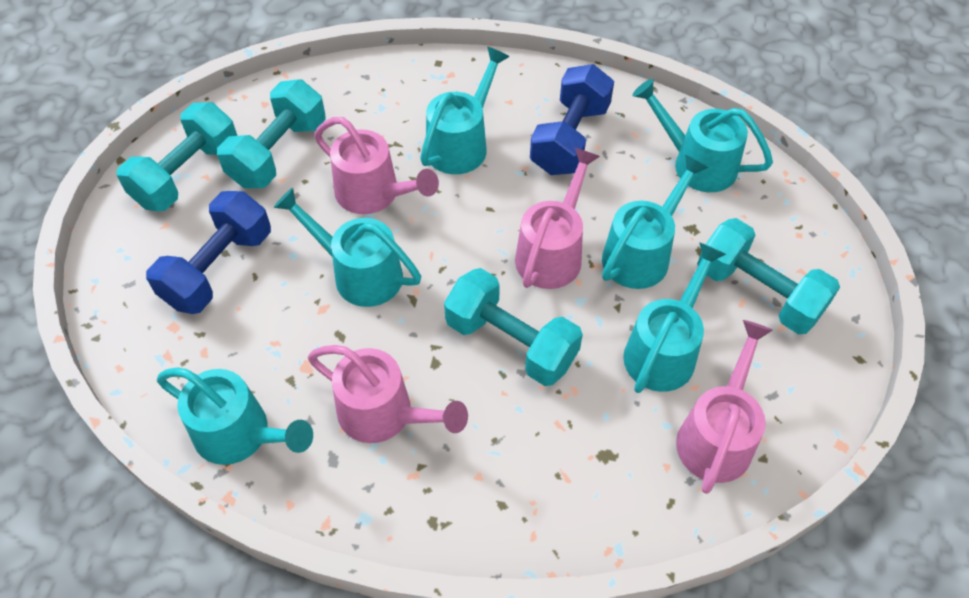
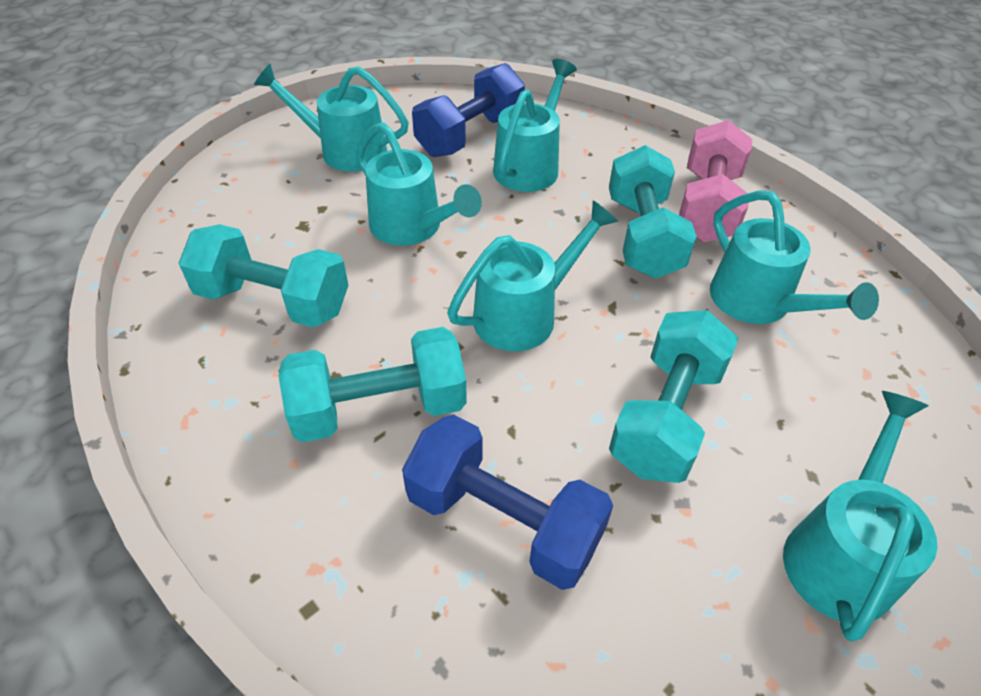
pink dumbbell: none = 0 -> [679,120,752,242] = 1
pink watering can: [308,345,468,443] [314,117,439,214] [515,148,600,289] [676,320,773,494] = 4 -> none = 0

